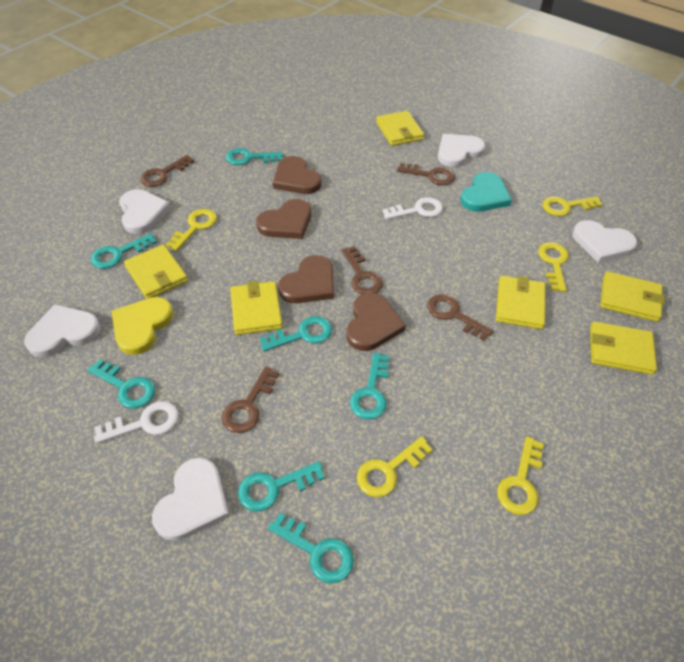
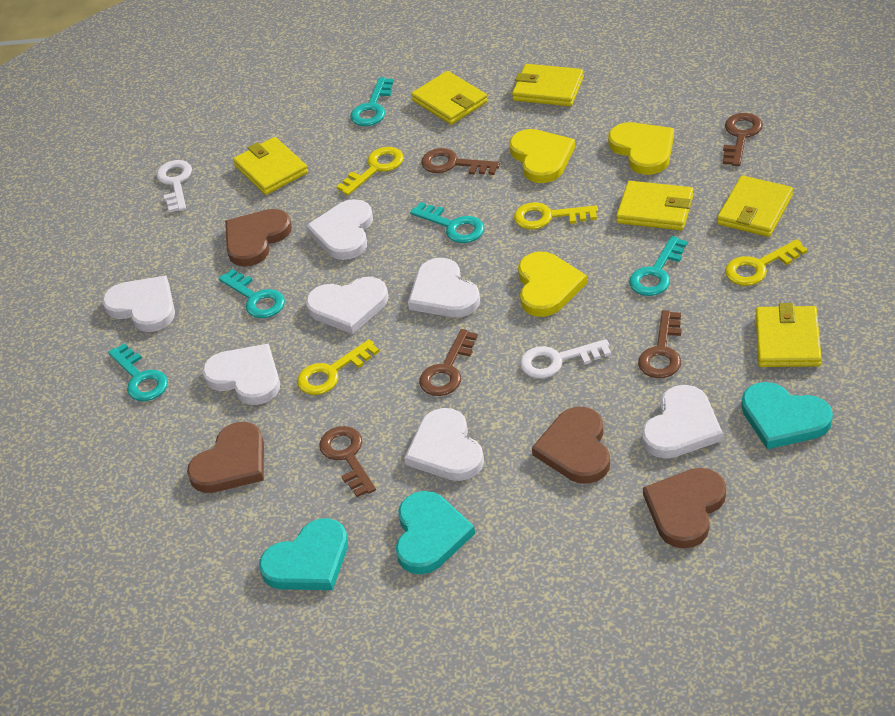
turquoise heart: [460,172,512,212] = 1 -> [259,518,348,590] [395,491,475,574] [741,382,833,449] = 3
turquoise key: [87,359,155,409] [91,233,157,269] [226,148,283,165] [238,461,325,511] [260,316,332,351] [268,513,354,583] [350,353,389,419] = 7 -> [108,343,168,401] [219,269,285,318] [350,77,394,126] [410,202,484,243] [629,236,688,296] = 5
white heart: [24,304,100,358] [119,189,171,234] [152,458,229,541] [438,134,486,167] [572,220,637,263] = 5 -> [102,276,175,332] [202,343,280,405] [306,199,373,260] [306,277,389,334] [404,408,484,481] [408,258,480,317] [642,385,723,459] = 7
yellow heart: [112,297,173,355] = 1 -> [509,129,575,183] [518,252,587,317] [608,122,674,175] = 3
yellow key: [166,209,217,251] [357,436,433,497] [497,436,544,515] [538,242,569,292] [542,196,603,216] = 5 -> [297,339,379,395] [336,147,404,195] [514,202,598,230] [725,239,807,286] = 4

